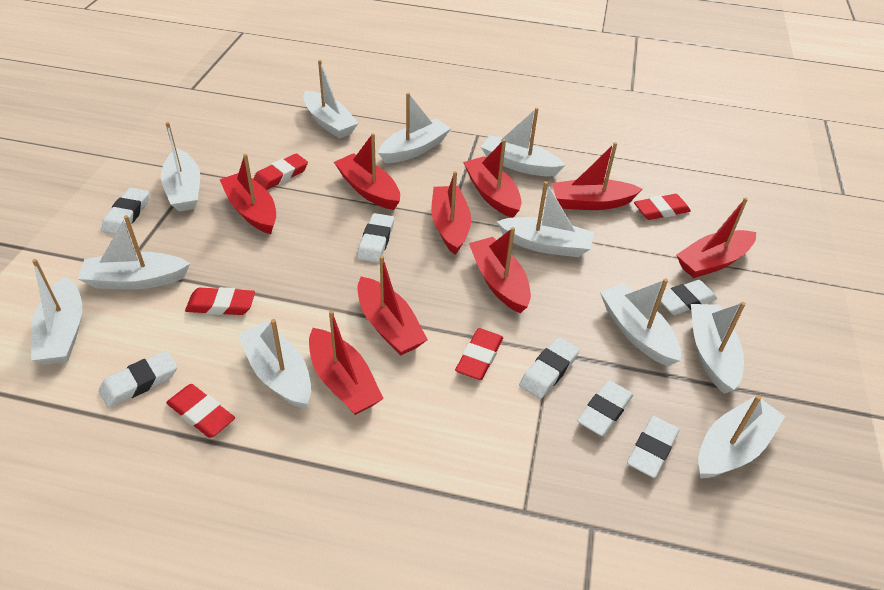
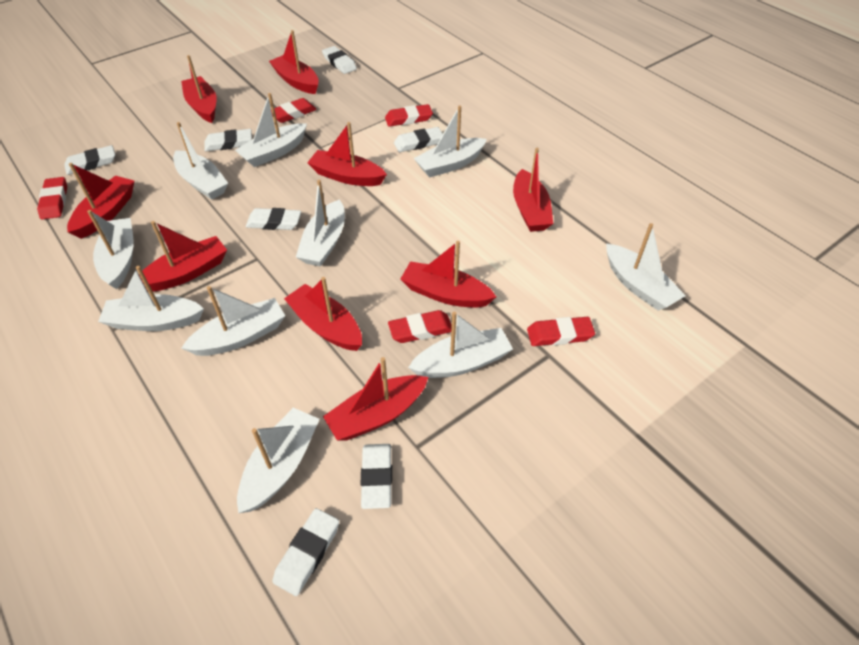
white boat: [31,259,82,364] [78,215,190,290] [161,122,200,212] [238,319,311,409] [303,60,359,139] [378,93,451,163] [481,108,566,177] [496,181,594,257] [600,278,681,366] [691,302,746,394] [698,395,785,479] = 11 -> [87,210,134,289] [98,266,204,331] [173,122,228,200] [182,286,285,356] [235,93,307,167] [237,408,320,513] [296,180,345,267] [408,312,513,378] [414,105,487,177] [606,223,686,311] = 10

